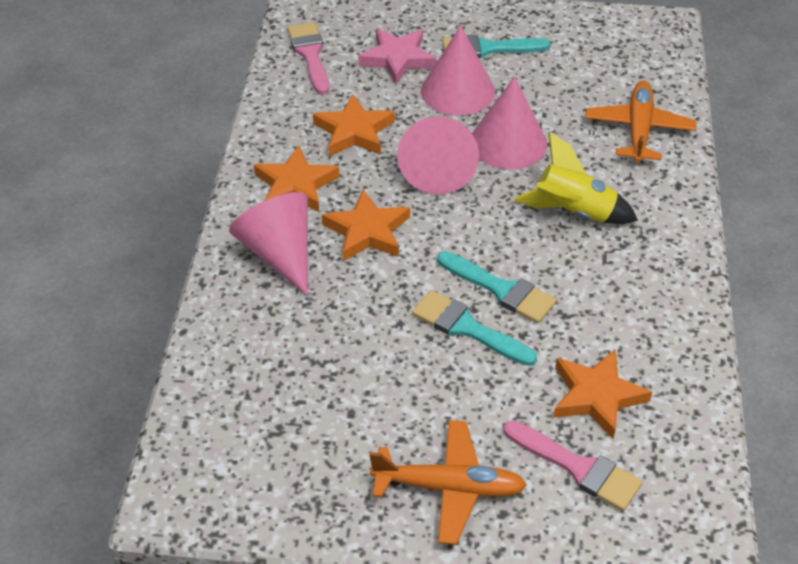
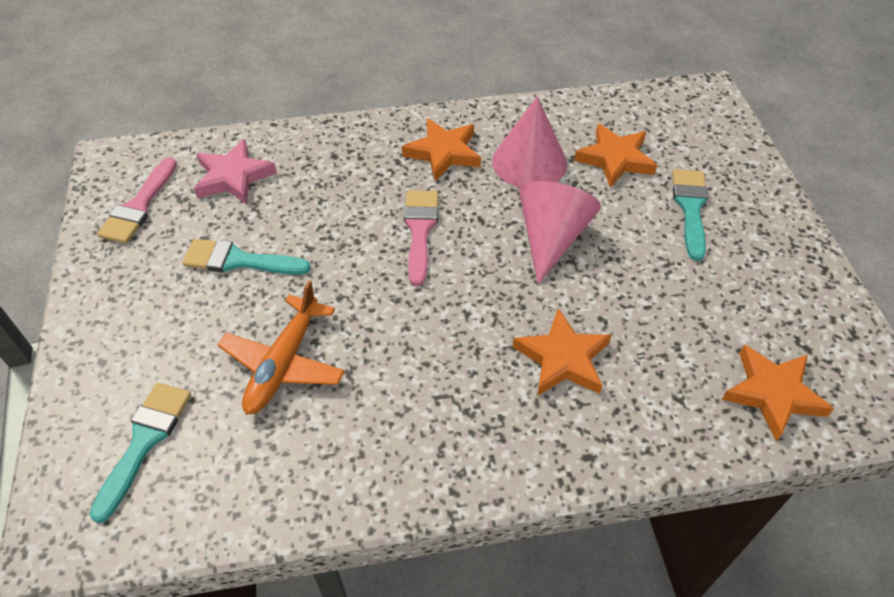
orange plane: [369,420,527,545] [585,81,696,163] = 2 -> [218,281,345,415] = 1
pink cone: [229,192,308,295] [397,116,479,195] [421,25,495,115] [472,77,547,169] = 4 -> [492,96,567,187] [519,181,601,284] = 2
yellow rocket: [514,132,638,224] = 1 -> none = 0

